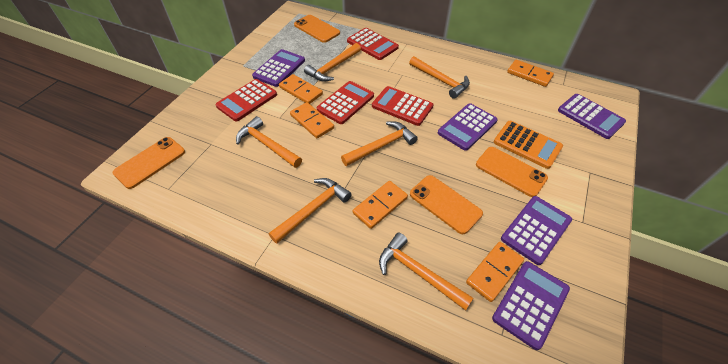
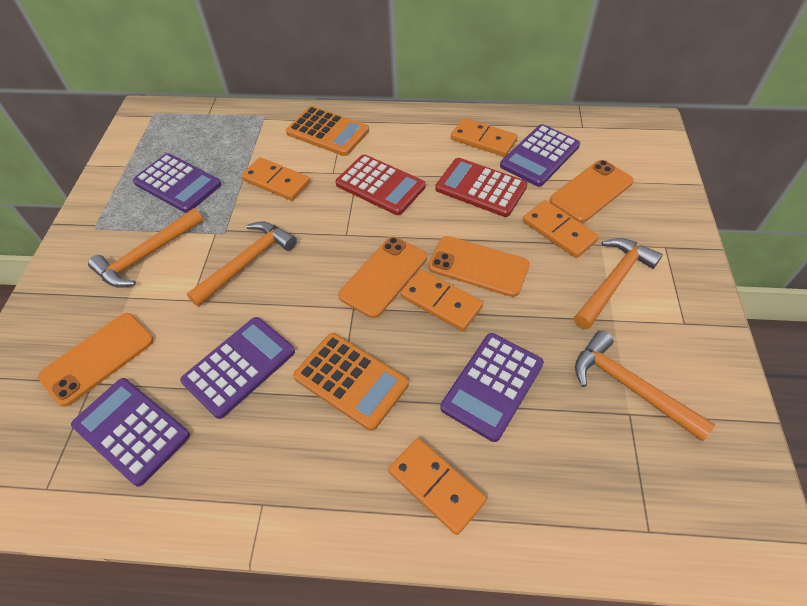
orange calculator: [494,121,563,169] = 1 -> [286,106,369,156] [293,333,409,431] = 2
orange hammer: [236,116,302,168] [269,178,352,244] [304,43,361,82] [341,121,418,166] [379,232,473,311] [409,56,470,99] = 6 -> [88,208,204,288] [187,221,297,307] [574,238,663,330] [575,330,715,441] = 4
red calculator: [215,79,277,122] [317,81,374,124] [347,28,399,60] [372,86,433,126] = 4 -> [335,154,426,215] [435,158,528,217] = 2

